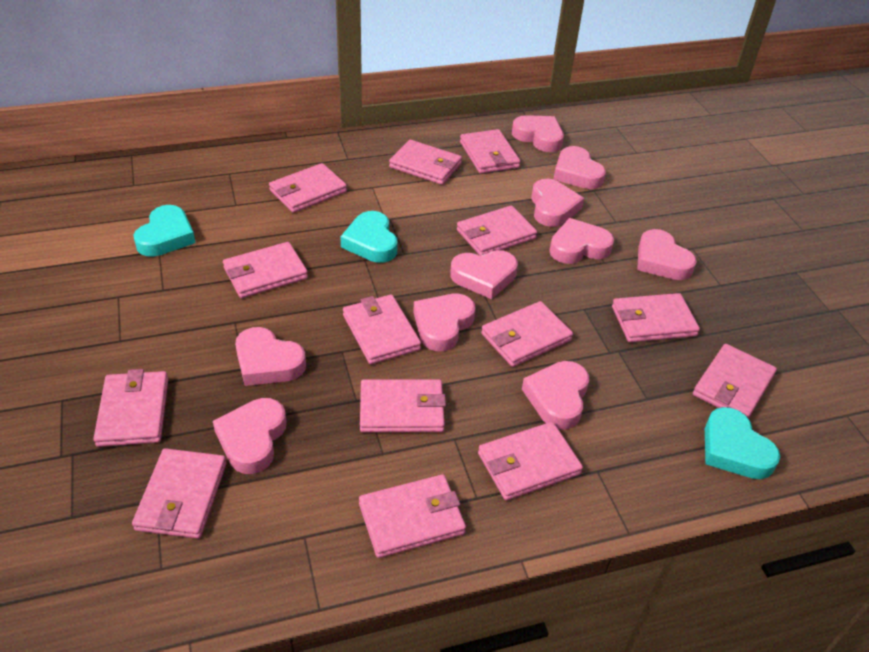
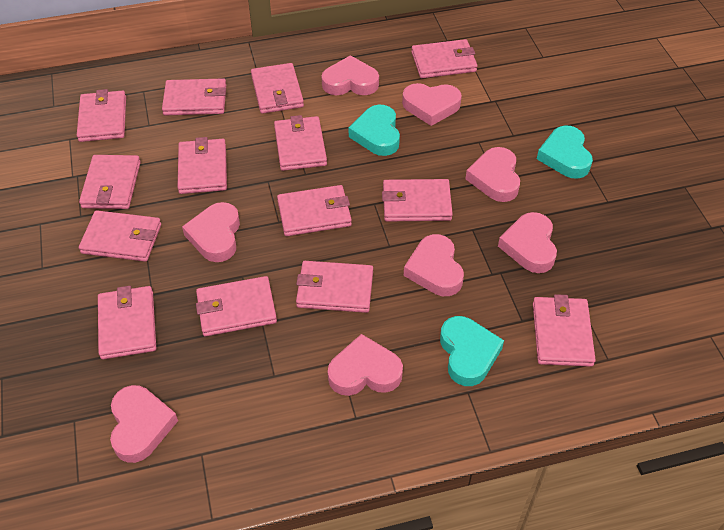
pink heart: [213,398,287,474] [235,327,306,386] [413,294,476,351] [450,250,518,299] [512,115,564,152] [522,361,589,430] [531,179,584,227] [549,218,614,264] [553,146,606,189] [637,229,697,280] = 10 -> [110,385,178,463] [182,202,240,262] [321,55,379,95] [328,334,403,396] [402,83,462,126] [404,234,464,296] [465,147,520,202] [498,212,557,273] = 8

